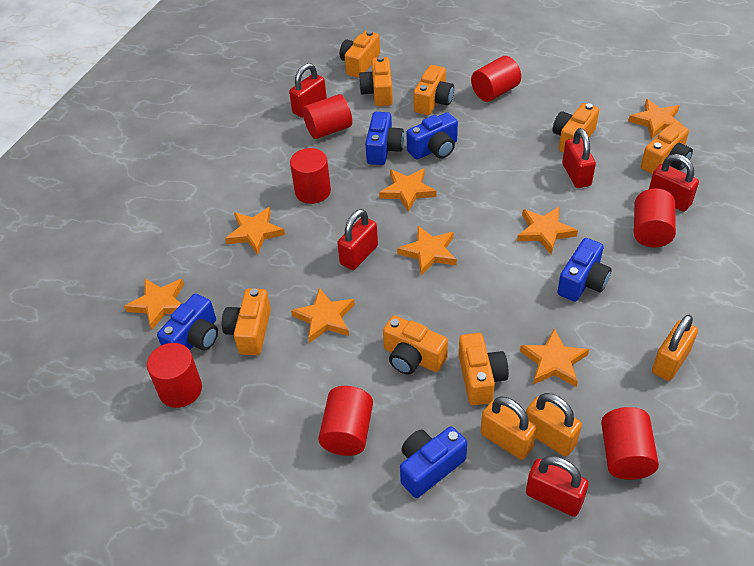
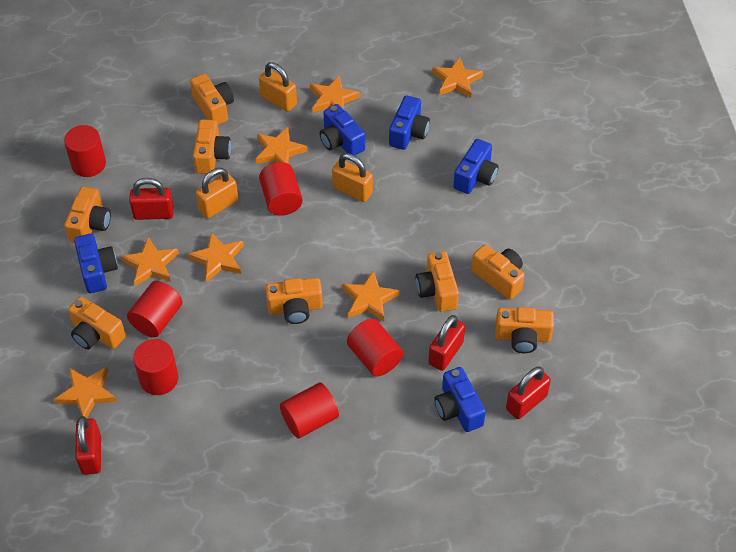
orange star: [124,279,184,330] [225,207,285,255] [291,288,355,343] [379,168,437,212] [397,226,457,276] [517,207,578,254] [520,328,589,387] [628,99,683,139] = 8 -> [54,367,117,419] [121,237,179,287] [188,232,244,282] [255,127,307,164] [310,76,360,113] [342,270,400,322] [432,57,483,98] = 7
red cylinder: [147,343,202,408] [290,148,331,204] [303,94,352,139] [318,386,373,456] [471,56,521,102] [601,407,659,480] [634,189,676,247] = 7 -> [64,125,106,177] [127,281,182,338] [133,339,178,395] [259,162,303,216] [280,383,339,439] [347,319,403,377] = 6
red padlock: [289,63,327,118] [337,209,378,270] [526,456,589,517] [562,128,596,188] [649,154,699,212] = 5 -> [75,416,101,475] [129,178,174,220] [428,315,465,371] [506,367,551,419] = 4

